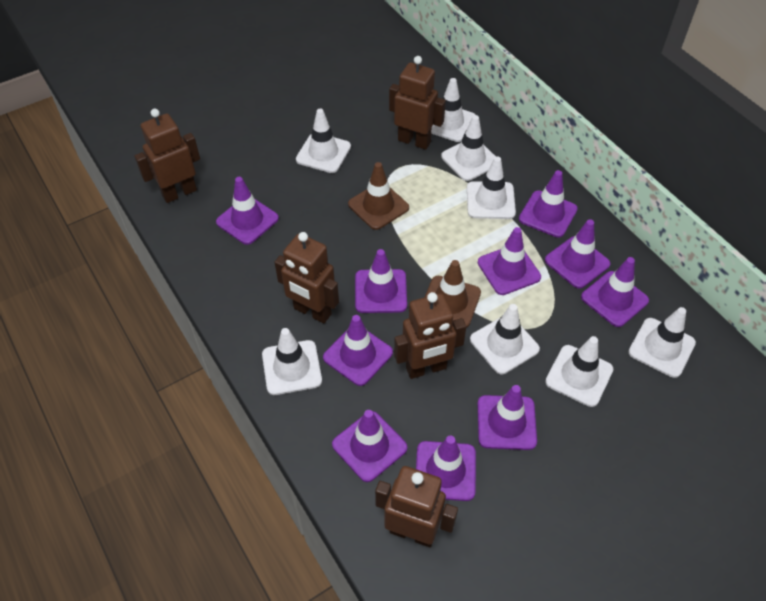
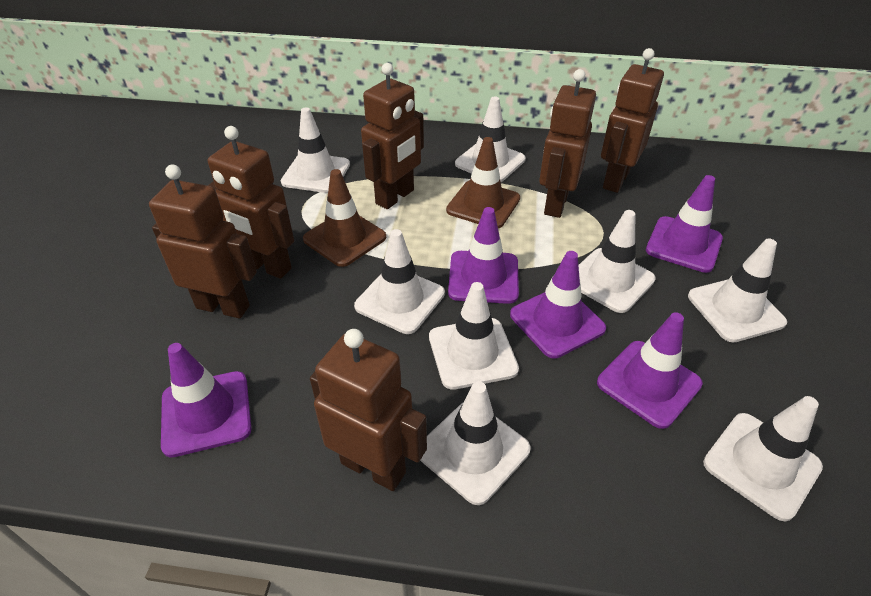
brown robot: [134,109,200,203] [274,232,339,323] [375,466,458,547] [389,56,446,150] [394,292,467,379] = 5 -> [149,164,257,319] [208,126,294,279] [310,329,427,491] [361,63,424,209] [539,69,596,218] [601,48,664,193] = 6
purple traffic cone: [216,177,279,245] [323,315,393,386] [332,410,408,482] [355,249,407,313] [416,435,476,501] [477,385,537,450] [478,227,541,295] [519,170,578,238] [545,219,611,289] [581,257,649,327] = 10 -> [161,343,251,458] [448,207,519,304] [510,251,606,358] [597,312,703,429] [646,175,723,273] = 5

